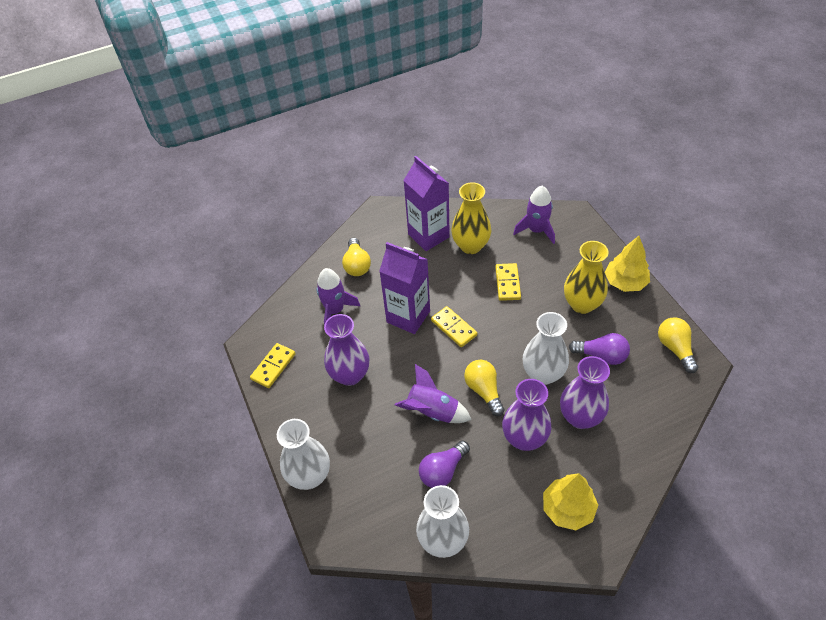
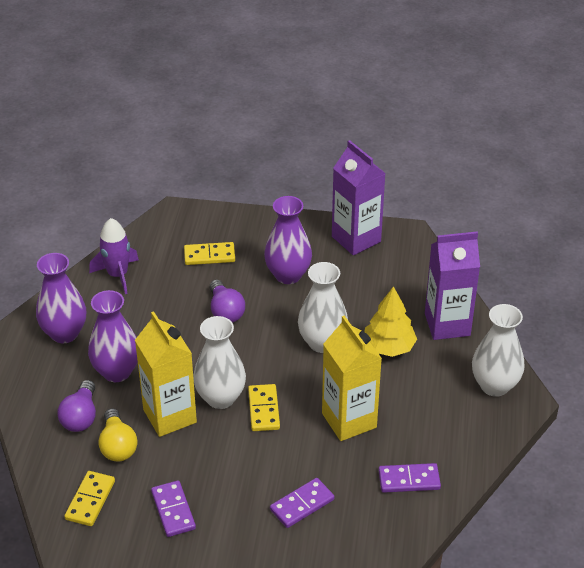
purple domino: none = 0 -> [151,480,196,537] [270,478,334,528] [378,463,441,493] = 3
purple rocket: [316,268,360,325] [395,364,472,423] [513,186,555,244] = 3 -> [89,218,139,294] = 1
yellow carton: none = 0 -> [135,311,197,437] [322,316,382,441] = 2
yellow light bulb: [342,238,371,276] [464,360,505,416] [658,317,698,373] = 3 -> [98,409,137,462] = 1
yellow tree: [543,473,598,530] [605,236,650,292] = 2 -> [364,286,417,357] = 1
yellow vase: [451,182,491,254] [564,241,609,314] = 2 -> none = 0

